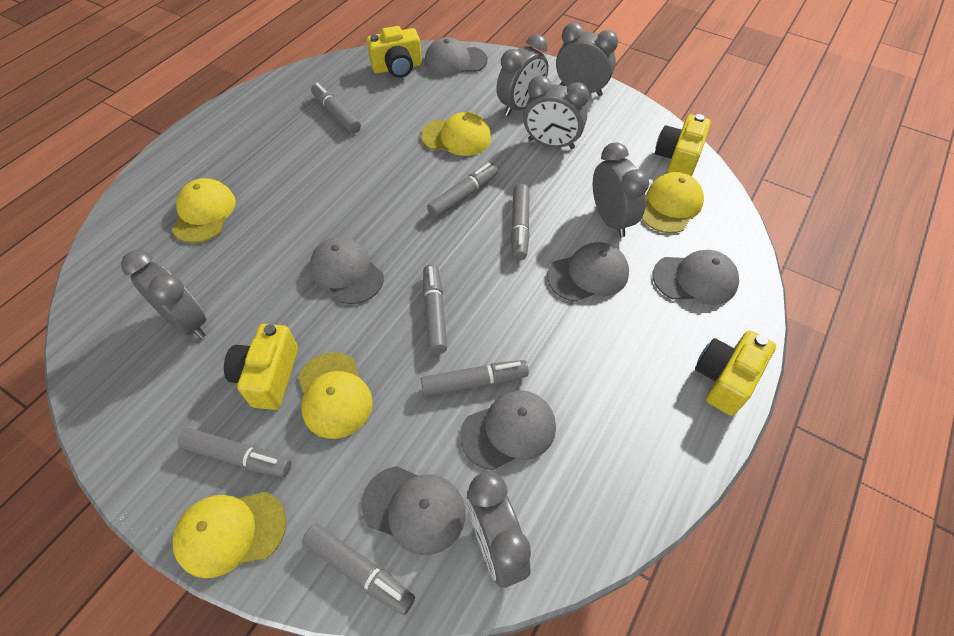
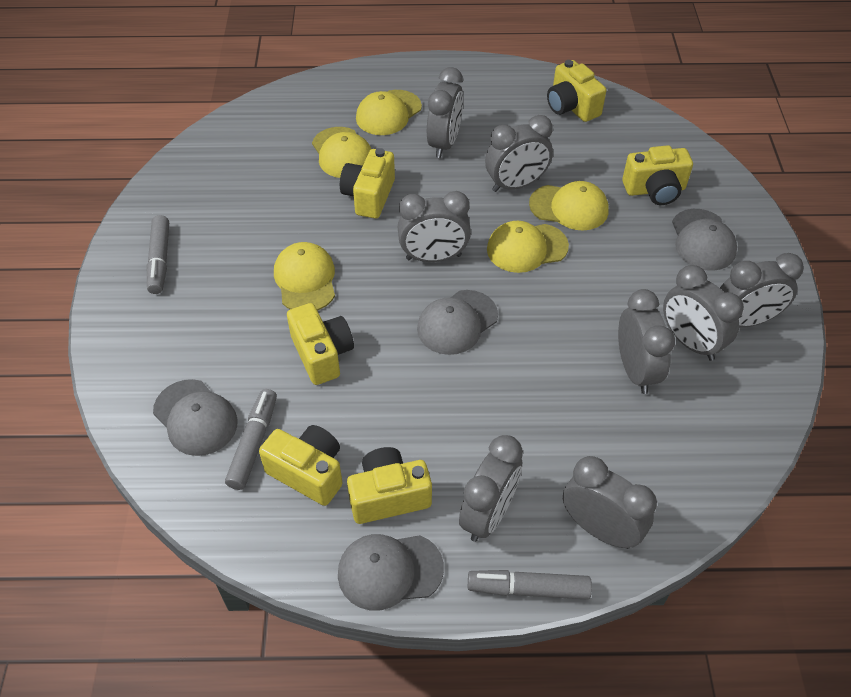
grey cap: [310,237,384,304] [361,466,466,555] [425,37,488,76] [460,390,556,470] [547,242,629,302] [653,250,739,305] = 6 -> [153,379,238,456] [338,534,444,610] [417,290,498,355] [672,209,737,271] = 4
grey clock: [121,250,206,339] [467,472,531,588] [496,34,548,116] [523,76,589,149] [556,23,618,96] [593,142,649,237] = 6 -> [398,191,471,262] [427,67,463,158] [459,435,523,542] [485,115,553,192] [563,456,657,549] [618,289,675,394] [663,265,744,361] [720,253,804,328] = 8
grey marker: [178,428,292,477] [302,524,415,615] [311,83,361,134] [421,360,529,397] [423,264,447,354] [427,163,498,218] [511,184,530,260] = 7 -> [147,215,169,294] [225,389,277,490] [468,570,592,600] = 3
yellow camera: [224,324,298,410] [367,26,422,78] [655,114,711,176] [695,331,776,416] = 4 -> [259,425,343,506] [287,303,354,385] [340,148,395,219] [347,447,432,524] [547,60,606,122] [622,145,693,205] = 6

